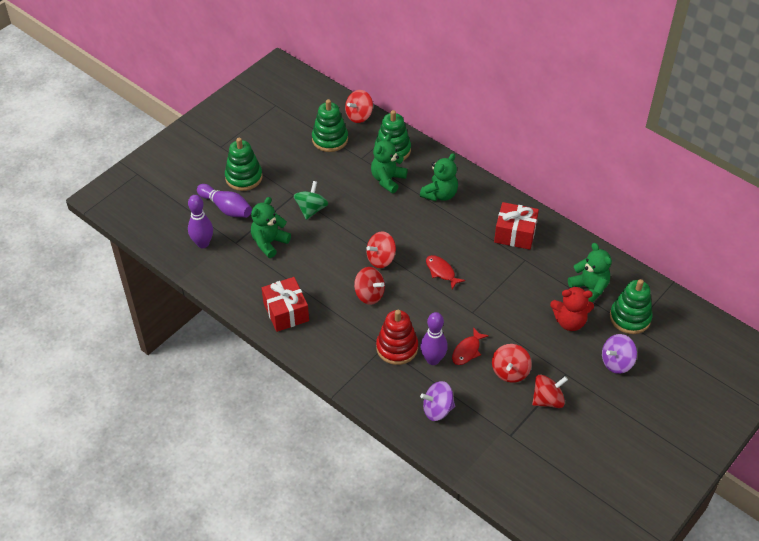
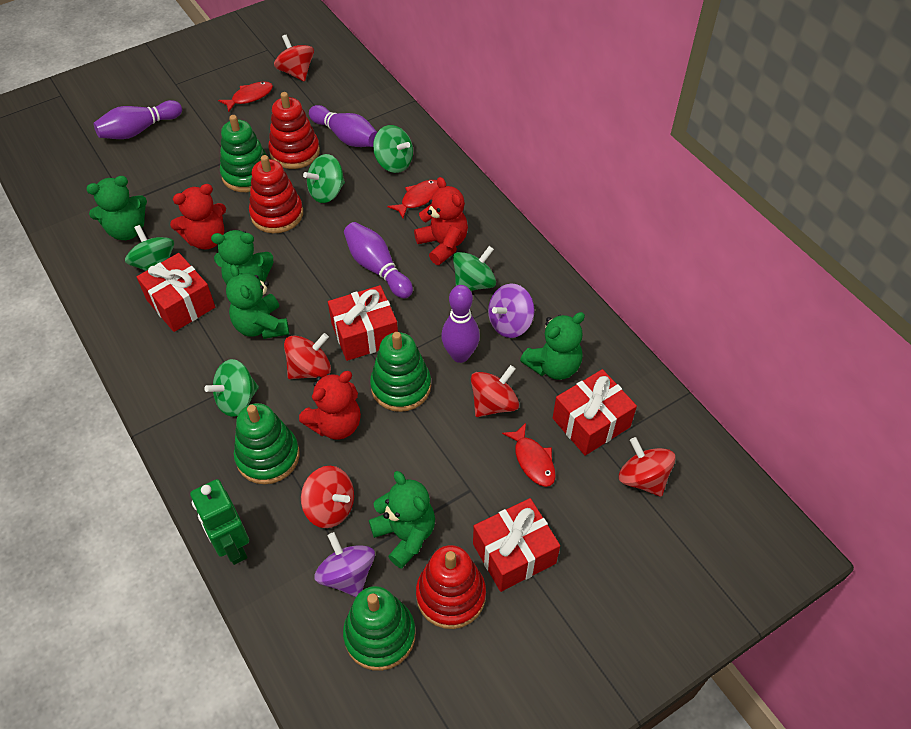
green robot: none = 0 -> [190,479,249,565] = 1
green spinning top: [294,181,328,220] = 1 -> [125,225,174,271] [204,359,259,417] [303,154,345,203] [373,125,413,173] [453,246,496,291] = 5
green teddy bear: [251,197,291,258] [371,134,408,193] [420,153,458,201] [568,243,612,302] = 4 -> [86,176,147,240] [211,230,274,285] [226,265,289,339] [369,471,435,569] [520,312,585,380] = 5
purple bowling pin: [188,195,213,248] [197,184,252,217] [420,312,448,365] = 3 -> [93,100,182,139] [309,105,377,147] [344,222,413,298] [441,285,480,363] = 4
red fish: [426,255,465,289] [452,327,489,365] = 2 -> [218,82,273,112] [388,180,439,218] [502,423,556,487] = 3
red gift: [262,277,309,332] [494,202,539,250] = 2 -> [137,253,215,332] [328,285,398,361] [473,498,560,592] [553,369,637,456] = 4
red stacking toy: [376,310,418,365] = 1 -> [249,155,303,233] [268,92,320,169] [416,545,486,629] = 3
red teddy bear: [550,286,594,331] = 1 -> [170,184,226,249] [299,371,361,440] [414,177,468,265] = 3

